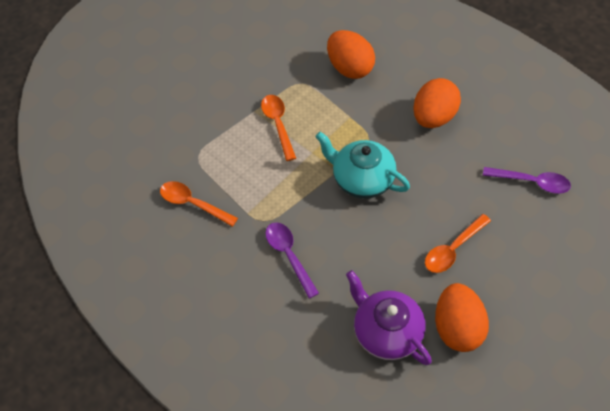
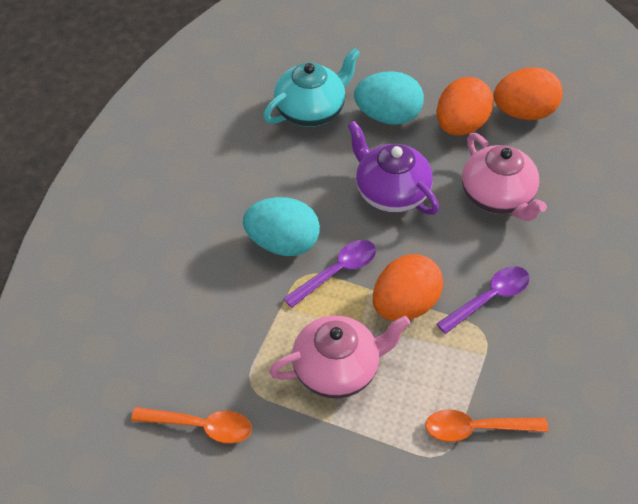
orange spoon: [160,181,238,227] [261,95,296,161] [425,214,491,273] = 3 -> [131,407,252,444] [425,409,548,442] = 2
pink teapot: none = 0 -> [269,315,410,398] [462,133,547,221] = 2
turquoise egg: none = 0 -> [243,197,320,256] [354,71,424,125] = 2

